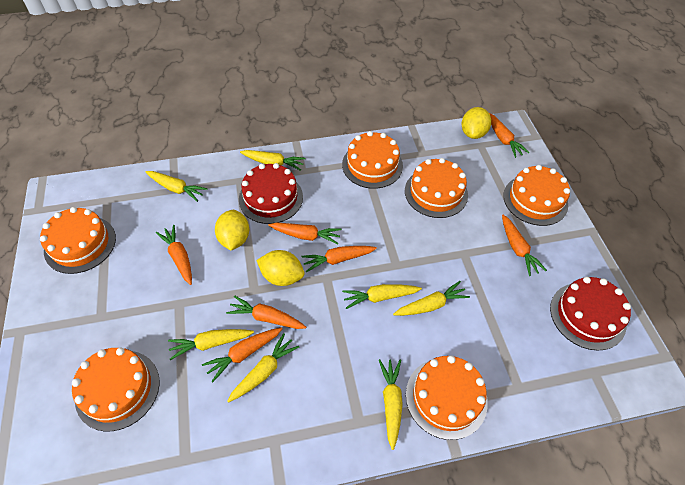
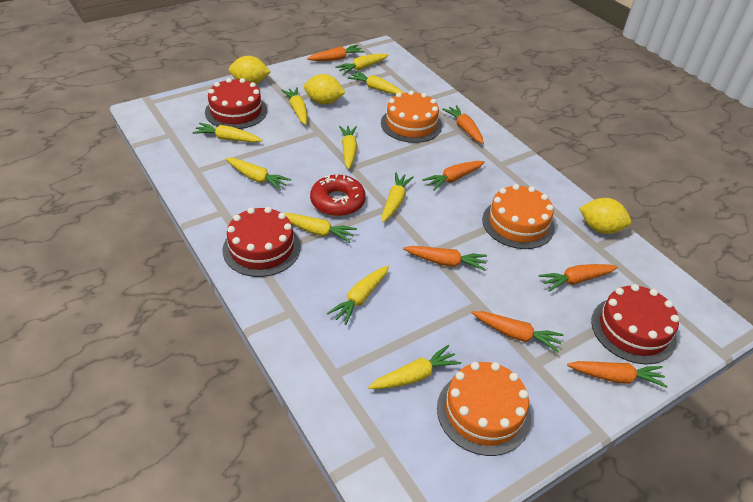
orange cake: [40,207,116,274] [72,348,159,431] [342,131,403,189] [405,158,468,218] [406,355,488,440] [503,165,570,226] = 6 -> [381,90,442,143] [437,362,531,456] [482,184,555,249] = 3
red cake: [239,163,303,224] [550,277,631,351] = 2 -> [205,78,267,129] [222,207,300,277] [591,284,679,364] = 3
red donut: none = 0 -> [310,174,366,216] = 1
yellow carrot: [145,171,207,202] [168,329,254,360] [227,333,299,403] [240,150,305,171] [342,284,422,309] [379,359,403,450] [393,281,470,316] = 7 -> [192,123,262,142] [226,158,291,190] [281,87,307,125] [284,213,357,243] [327,266,389,325] [335,54,388,74] [339,126,357,169] [347,71,404,95] [368,345,461,389] [382,173,414,222] = 10

